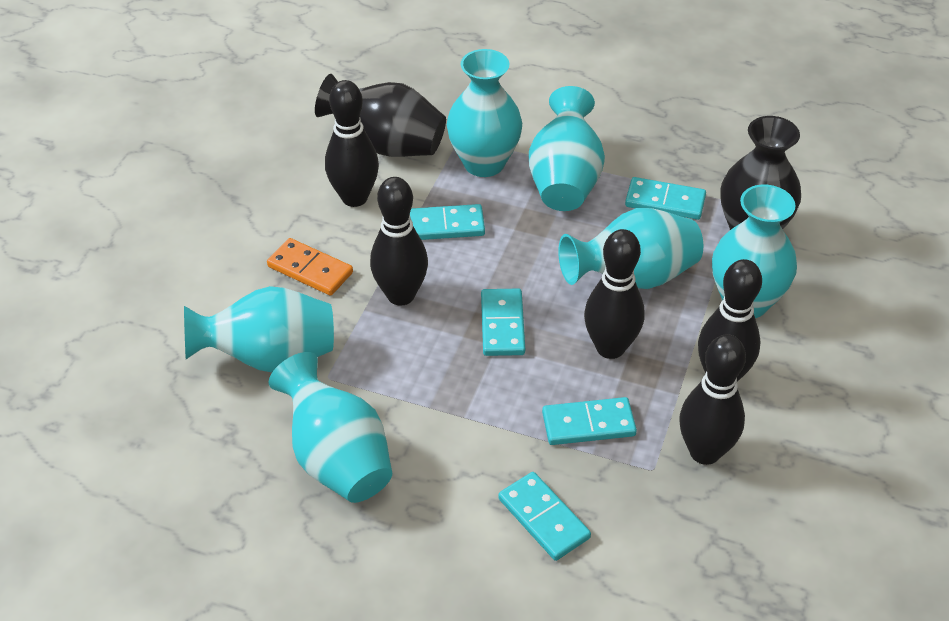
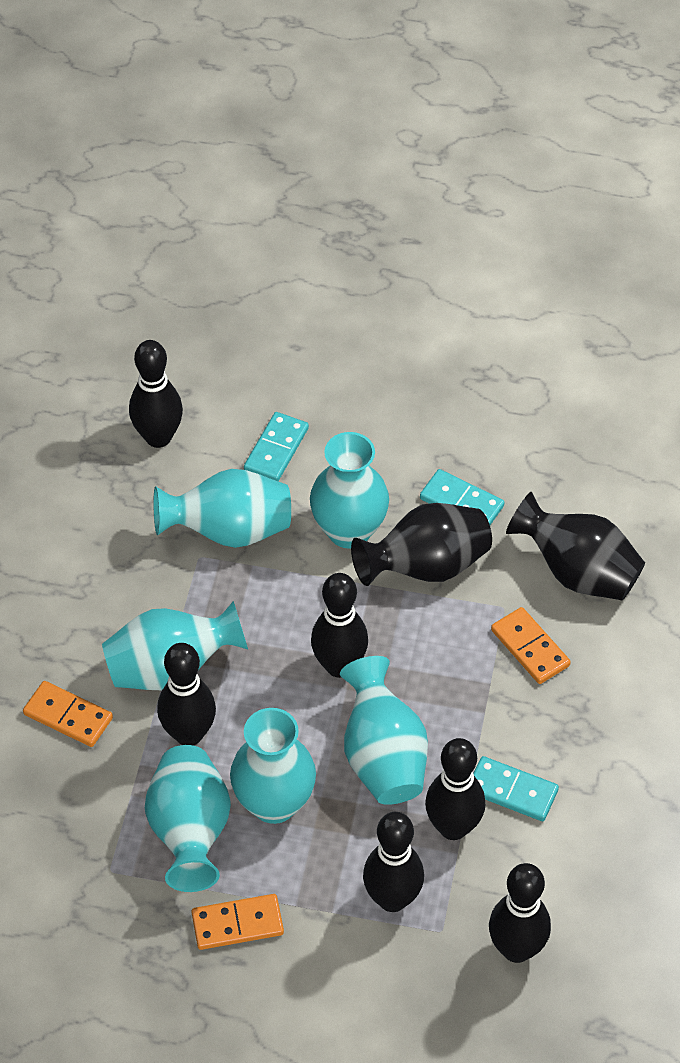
black bowling pin: [325,80,379,207] [370,177,428,306] [584,229,645,359] [679,334,746,465] [698,259,762,382] = 5 -> [129,340,183,448] [157,643,216,746] [311,573,368,678] [363,812,424,912] [425,738,485,840] [489,863,551,963] = 6
orange domino: [267,238,353,296] = 1 -> [23,681,113,747] [191,894,284,950] [491,607,571,684] = 3
turquoise domino: [410,204,485,240] [481,289,525,356] [498,472,591,561] [542,397,637,445] [625,177,706,220] = 5 -> [244,412,309,481] [420,469,504,525] [473,756,559,821] = 3

